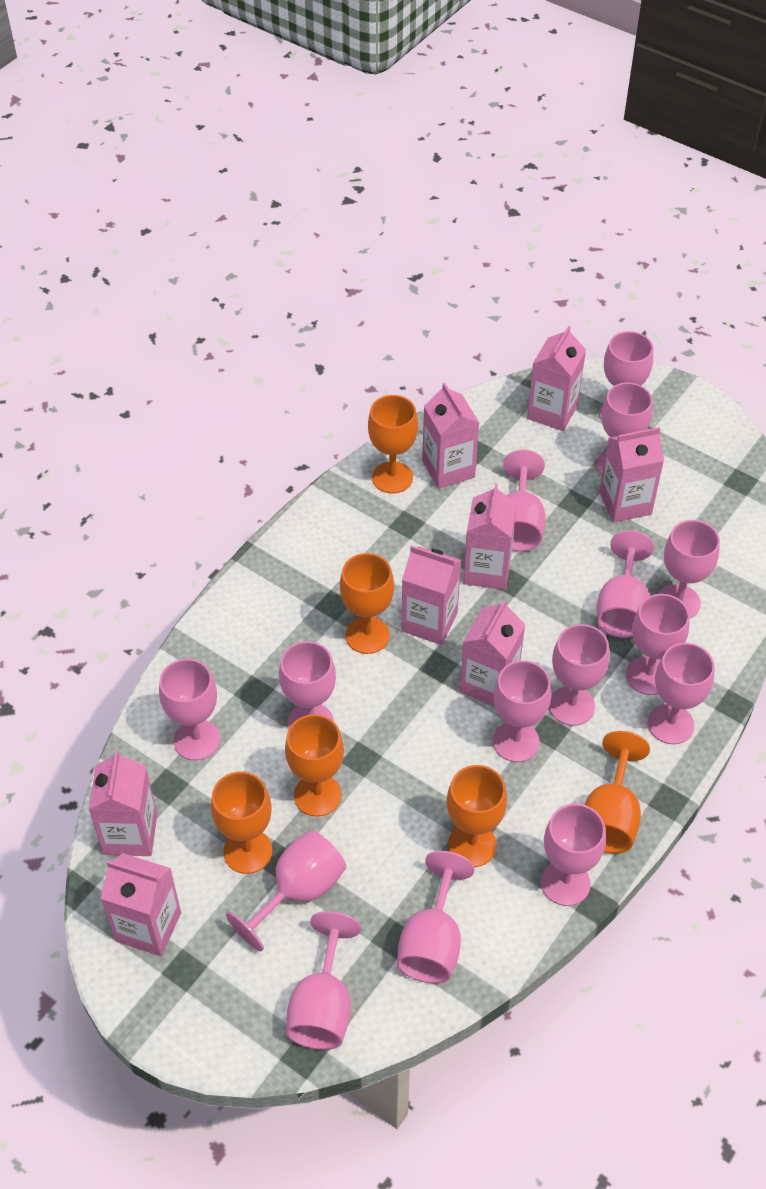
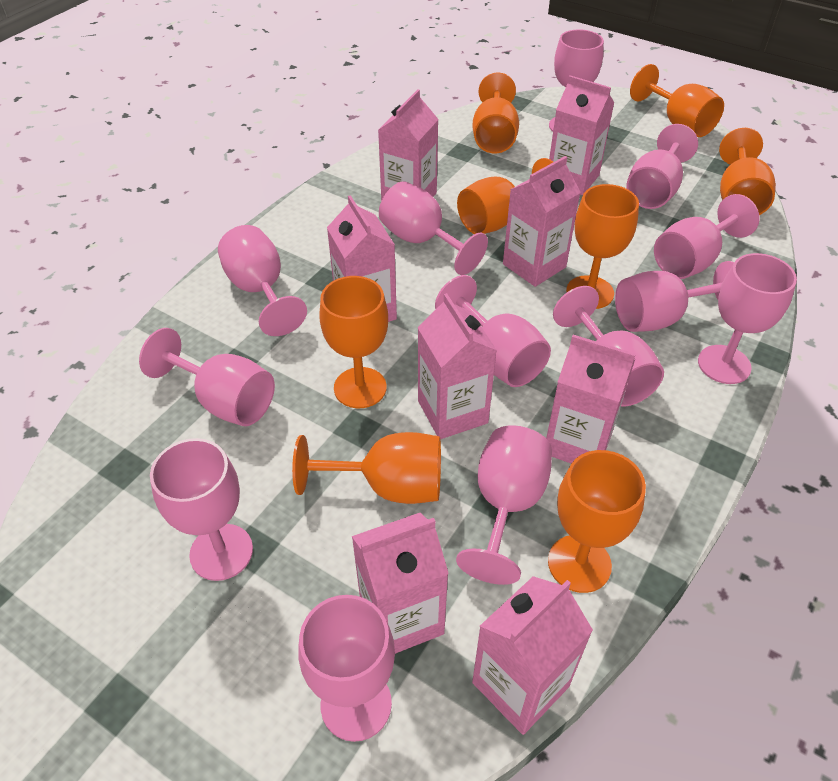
orange goblet: [211,771,272,874] [285,714,344,817] [340,553,394,654] [368,395,418,493] [447,765,507,867] [584,731,650,853] = 6 -> [292,432,441,504] [319,276,388,408] [457,158,553,234] [472,72,519,154] [548,450,646,593] [566,184,639,309] [630,64,724,137] [719,128,776,215] = 8
pink goblet: [159,659,220,760] [226,830,346,951] [279,641,336,728] [286,911,361,1050] [397,851,475,984] [493,660,552,762] [503,449,546,552] [541,804,606,906] [549,624,610,726] [597,382,653,474] [597,530,654,638] [599,331,653,420] [626,594,690,695] [648,643,715,744] [658,520,720,618] = 15 -> [139,328,275,426] [150,438,253,581] [218,225,307,336] [299,595,395,742] [379,181,488,275] [435,275,551,387] [456,425,552,585] [549,29,604,132] [553,286,664,407] [615,261,734,332] [627,124,698,209] [654,194,760,279] [698,253,797,384] = 13

